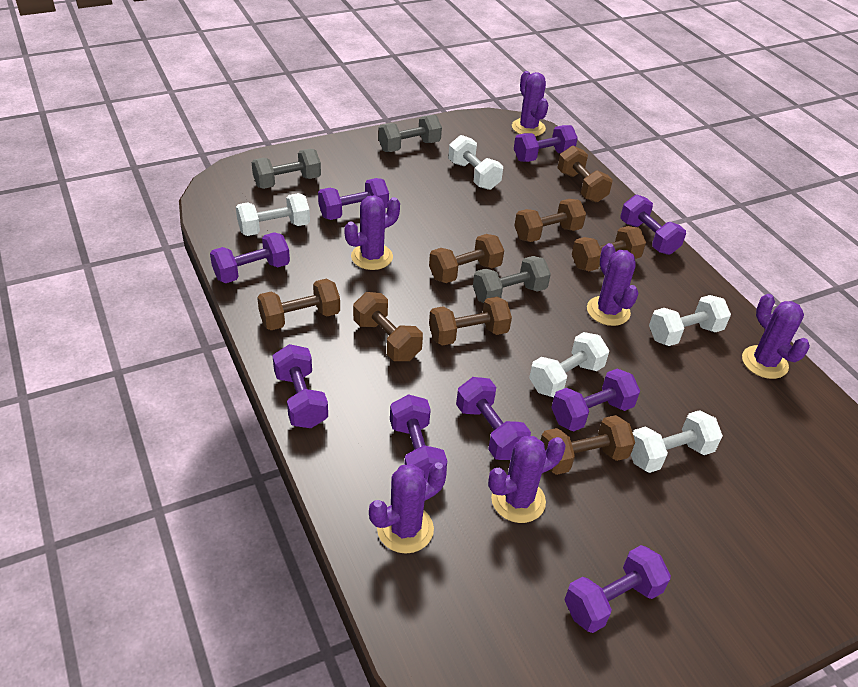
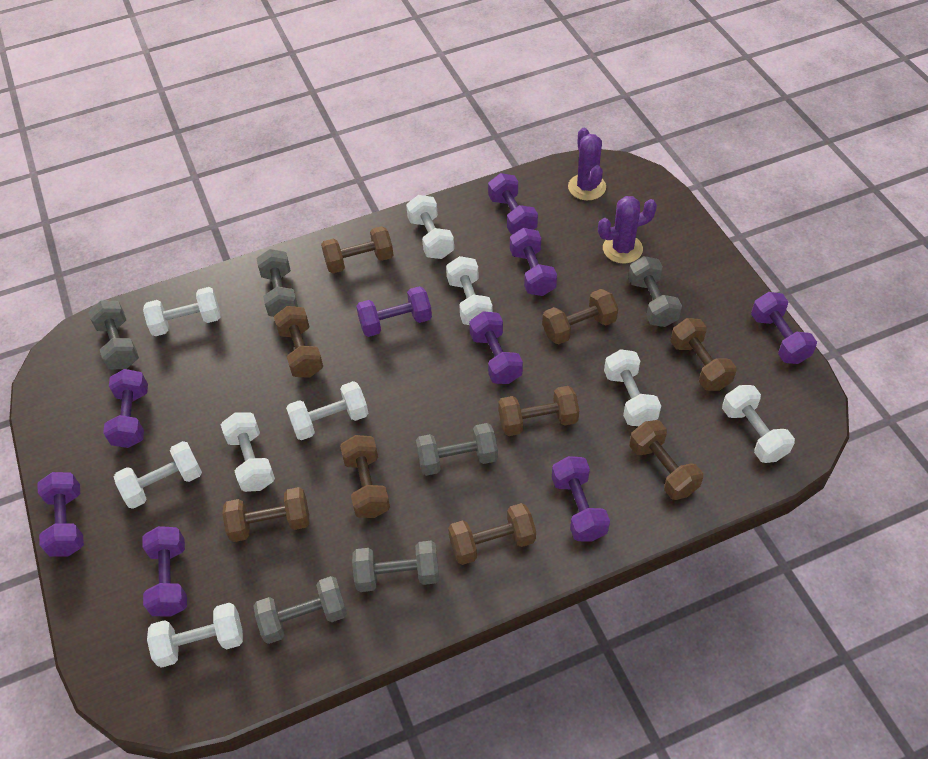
brown dumbbell: [257,278,340,330] [353,292,423,361] [429,234,504,283] [429,297,512,346] [514,199,586,242] [541,415,635,475] [558,146,613,202] [572,226,646,271] = 8 -> [222,487,310,542] [274,306,323,378] [321,226,393,273] [340,435,390,518] [448,503,536,565] [498,386,579,436] [542,289,618,344] [629,420,703,500] [671,318,737,391] = 9
grey dumbbell: [251,149,321,189] [378,115,442,152] [473,256,551,303] = 3 -> [88,300,139,369] [254,576,347,644] [256,249,298,317] [352,541,439,592] [416,423,498,476] [628,256,682,327] = 6
purple cactus: [345,195,400,270] [369,462,447,554] [488,436,565,523] [512,71,548,136] [587,243,639,326] [742,294,810,379] = 6 -> [568,128,606,200] [598,196,657,263] = 2
white dumbbell: [236,193,310,236] [448,135,503,190] [529,332,609,397] [631,410,723,473] [649,295,731,346] = 5 -> [114,441,202,509] [143,287,220,336] [147,603,243,668] [221,413,275,492] [286,381,368,440] [406,195,454,259] [446,256,493,325] [604,349,661,426] [722,385,795,463] = 9

